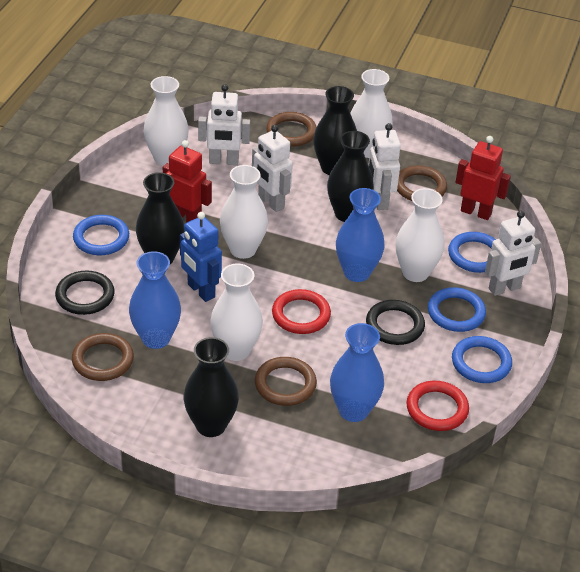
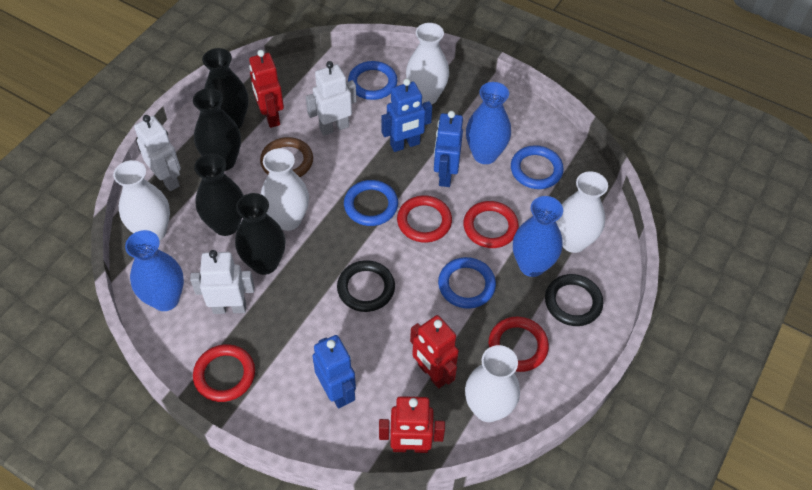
blue robot: [180,212,222,302] = 1 -> [312,335,356,409] [381,79,432,152] [434,111,463,187] = 3
brown ring: [72,333,134,381] [255,357,317,406] [266,112,317,146] [397,165,447,201] = 4 -> [260,137,313,177] = 1
red ring: [272,289,331,334] [406,381,469,431] = 2 -> [193,344,255,402] [397,195,452,243] [463,201,519,248] [489,317,549,372] = 4
red robot: [163,140,212,223] [455,136,511,220] = 2 -> [249,50,284,128] [379,396,445,453] [410,315,459,389] = 3
white robot: [198,84,250,165] [252,125,293,212] [369,123,401,210] [485,211,541,296] = 4 -> [134,115,181,191] [190,250,255,314] [306,61,357,136] = 3

